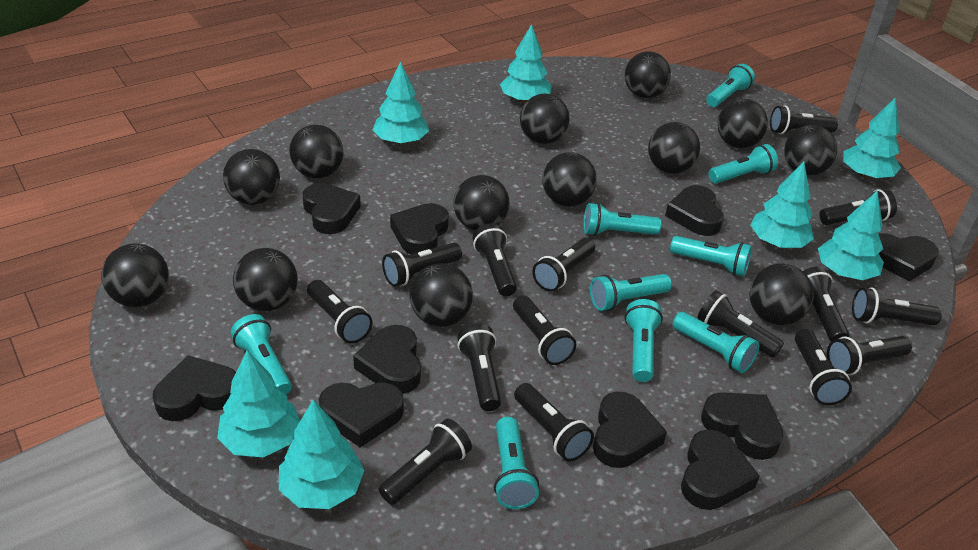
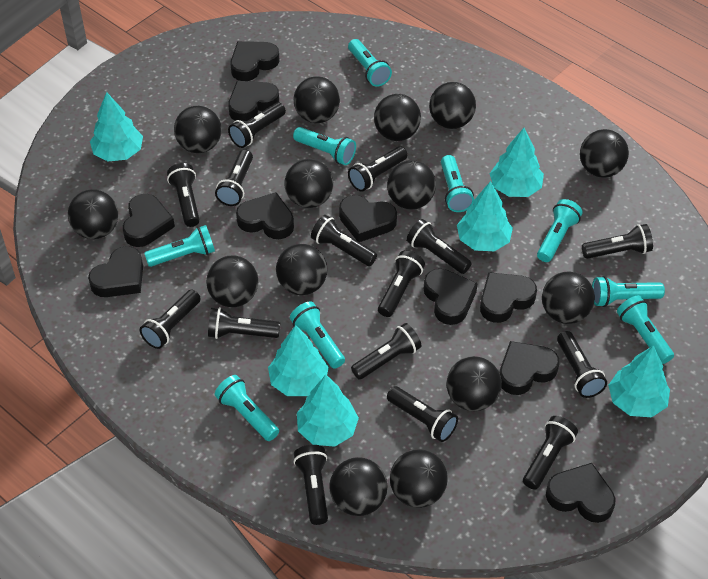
black ball: [101,244,169,307] [223,149,280,205] [233,248,298,311] [289,125,344,178] [409,263,473,327] [453,175,510,231] [520,93,570,144] [543,152,597,207] [625,51,671,98] [648,122,700,174] [717,99,768,148] [750,263,814,325] [784,125,837,175] = 13 -> [68,189,118,239] [174,106,222,153] [206,256,258,307] [276,244,327,295] [284,159,333,208] [294,76,340,123] [330,457,387,516] [374,94,421,141] [387,160,436,209] [390,449,448,508] [429,82,476,129] [447,356,502,411] [542,271,595,324] [580,129,629,178] = 14
turquoise tree: [217,350,300,457] [279,399,364,509] [372,61,429,145] [500,24,552,103] [750,161,814,248] [818,190,884,280] [843,98,901,179] = 7 -> [90,92,143,162] [268,325,329,396] [297,375,359,447] [457,181,513,251] [489,128,544,197] [608,345,670,417] = 6

